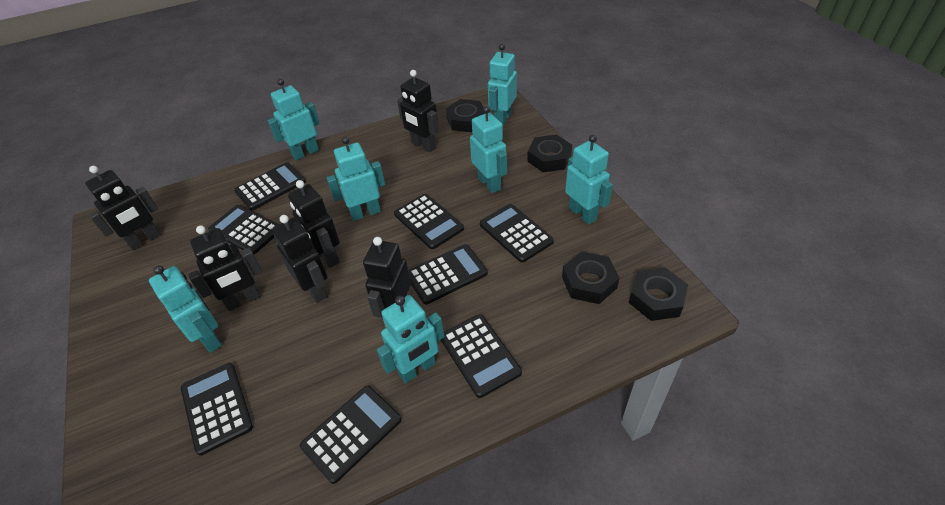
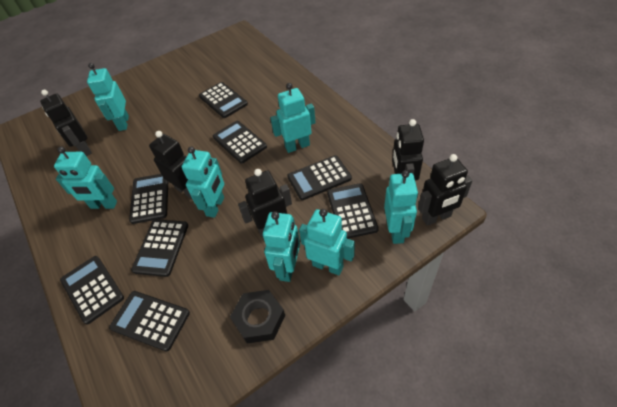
black nut: [446,99,485,132] [527,134,572,172] [562,252,620,304] [629,267,688,321] = 4 -> [230,290,285,343] = 1
black robot: [85,166,161,250] [188,226,262,311] [272,215,328,303] [288,180,340,268] [363,237,411,318] [397,70,439,152] = 6 -> [40,90,92,156] [149,131,192,199] [238,169,292,237] [392,119,424,180] [418,154,472,226] = 5

